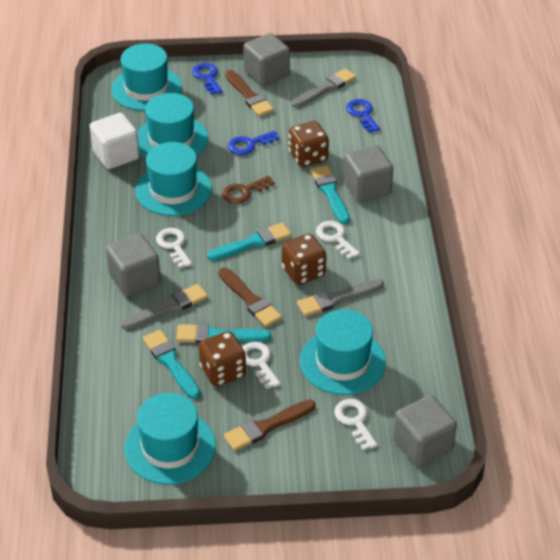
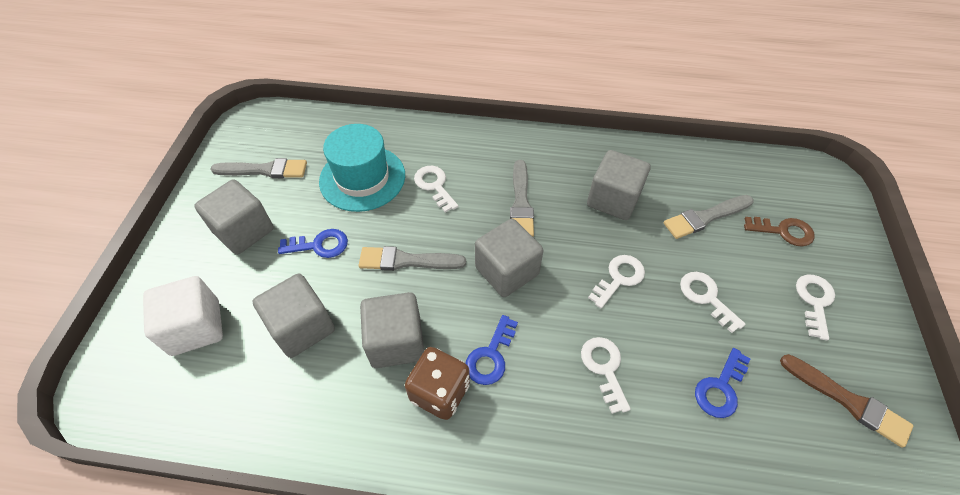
brown brush: [218,267,282,327] [224,399,316,451] [225,70,274,116] = 3 -> [780,354,913,448] = 1
brown dice: [199,331,246,386] [282,234,326,285] [289,121,329,167] = 3 -> [405,347,470,420] = 1
grey brush: [121,284,208,330] [292,69,356,108] [297,279,384,316] = 3 -> [210,158,307,178] [358,246,466,271] [510,160,534,237] [664,195,753,239] = 4
grey cube: [106,233,161,296] [243,33,290,86] [344,145,393,202] [393,395,457,467] = 4 -> [194,179,274,255] [253,273,335,358] [360,292,424,368] [475,219,543,297] [587,150,651,220] = 5
turquoise brush: [143,330,200,399] [176,323,271,343] [207,223,291,261] [310,165,350,224] = 4 -> none = 0
turquoise hat: [111,44,182,111] [125,393,216,485] [135,142,212,216] [137,93,209,157] [300,309,386,395] = 5 -> [319,124,405,212] = 1
white key: [156,228,192,268] [242,342,280,389] [316,221,360,260] [334,399,377,450] = 4 -> [414,166,458,213] [581,337,631,414] [588,255,645,308] [680,272,746,333] [796,275,835,340] = 5

